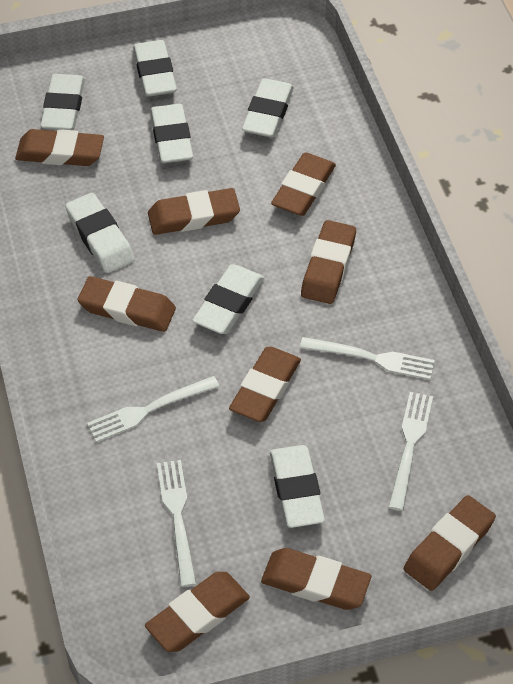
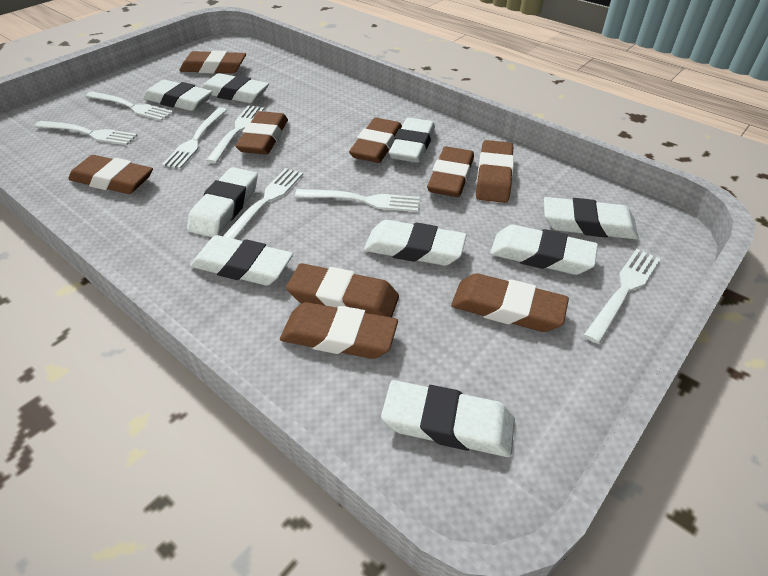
white eraser: [40,74,85,130] [65,193,135,273] [133,40,177,97] [151,104,193,163] [192,264,264,334] [242,78,294,138] [270,445,325,528] = 7 -> [143,79,212,111] [187,167,258,237] [190,235,293,286] [201,73,269,103] [364,220,467,266] [381,380,515,457] [389,118,435,163] [490,225,598,275] [544,197,639,239] = 9
white fork: [87,376,220,442] [157,460,196,587] [300,337,435,380] [388,392,433,511] = 4 -> [34,121,137,145] [85,91,173,121] [162,107,227,169] [206,105,265,164] [223,168,303,239] [295,189,420,212] [584,249,660,344] = 7

